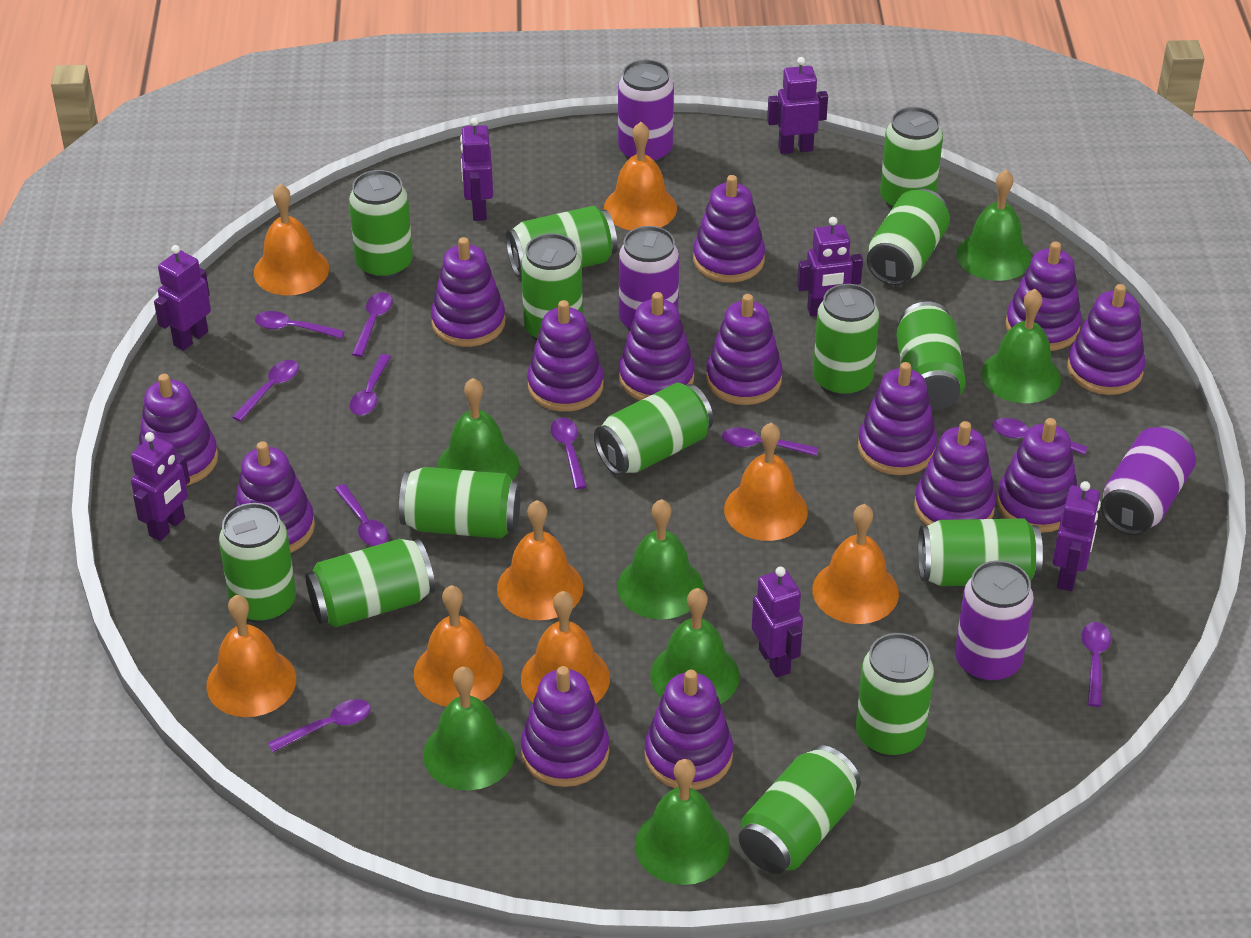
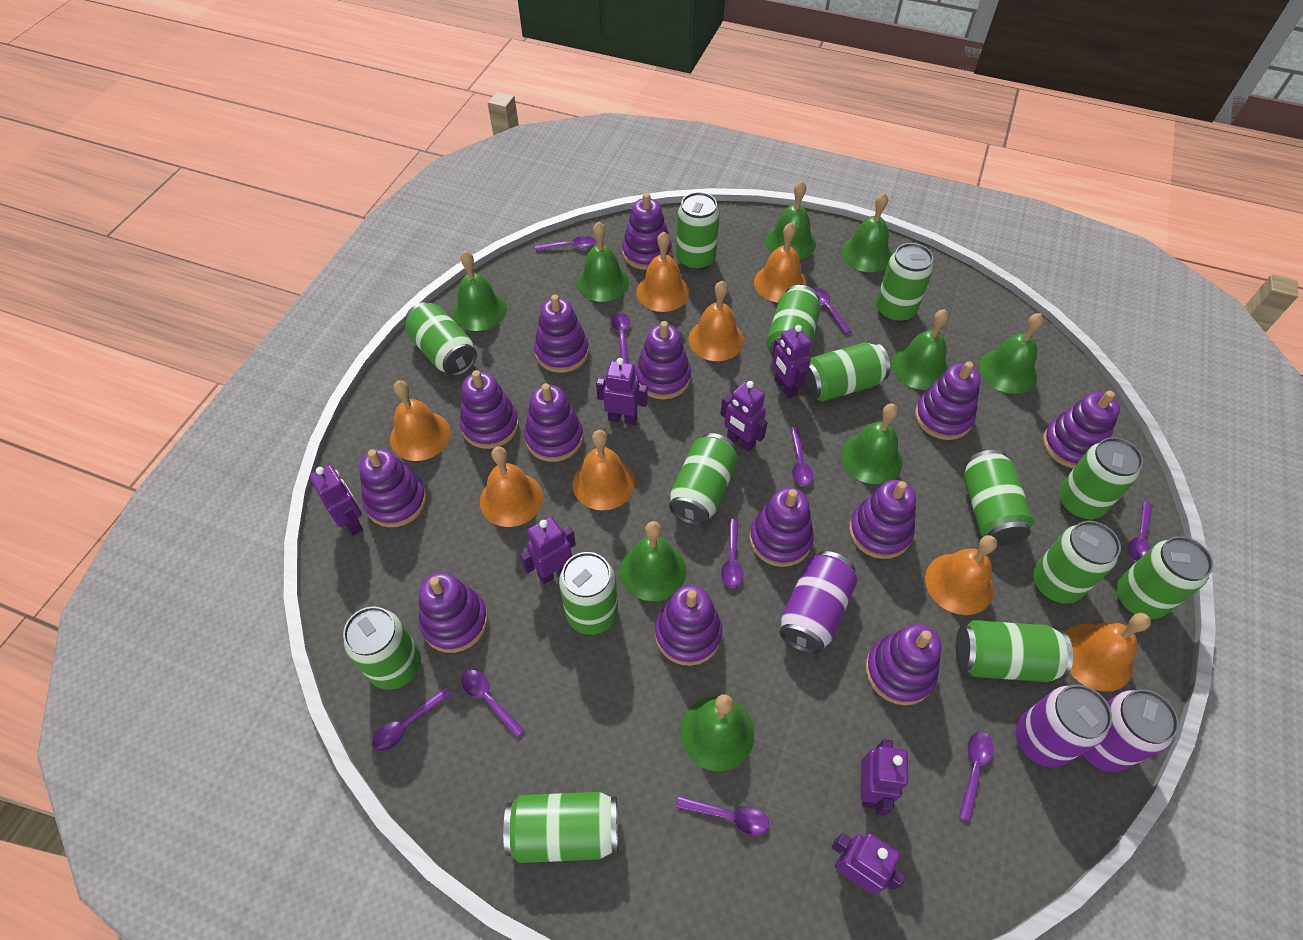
green bell: [423,667,515,790] [437,378,519,480] [617,499,704,619] [635,759,730,885] [650,588,740,704] [956,170,1032,281] [981,289,1061,403] = 7 -> [453,251,507,331] [576,222,629,302] [620,521,686,601] [680,695,755,771] [765,181,816,260] [841,193,893,272] [841,404,903,484] [892,309,949,390] [979,313,1044,394] = 9
purple can: [618,59,674,164] [619,226,679,331] [955,561,1034,683] [1101,425,1196,535] = 4 -> [779,551,857,654] [1015,685,1112,768] [1082,689,1179,772] = 3
purple stacking toy: [138,374,218,486] [234,441,315,553] [431,237,505,347] [521,666,609,787] [527,300,603,412] [619,292,695,400] [644,670,733,790] [693,175,765,283] [706,294,783,405] [858,362,937,475] [914,421,996,526] [997,418,1077,533] [1005,241,1082,351] [1067,284,1145,395] = 14 -> [359,449,427,527] [419,572,488,653] [460,370,519,449] [524,383,583,462] [534,294,589,373] [622,193,672,270] [636,321,691,399] [655,585,722,666] [749,488,814,567] [849,480,916,559] [866,624,942,705] [915,361,981,440] [1043,391,1120,468] = 13

